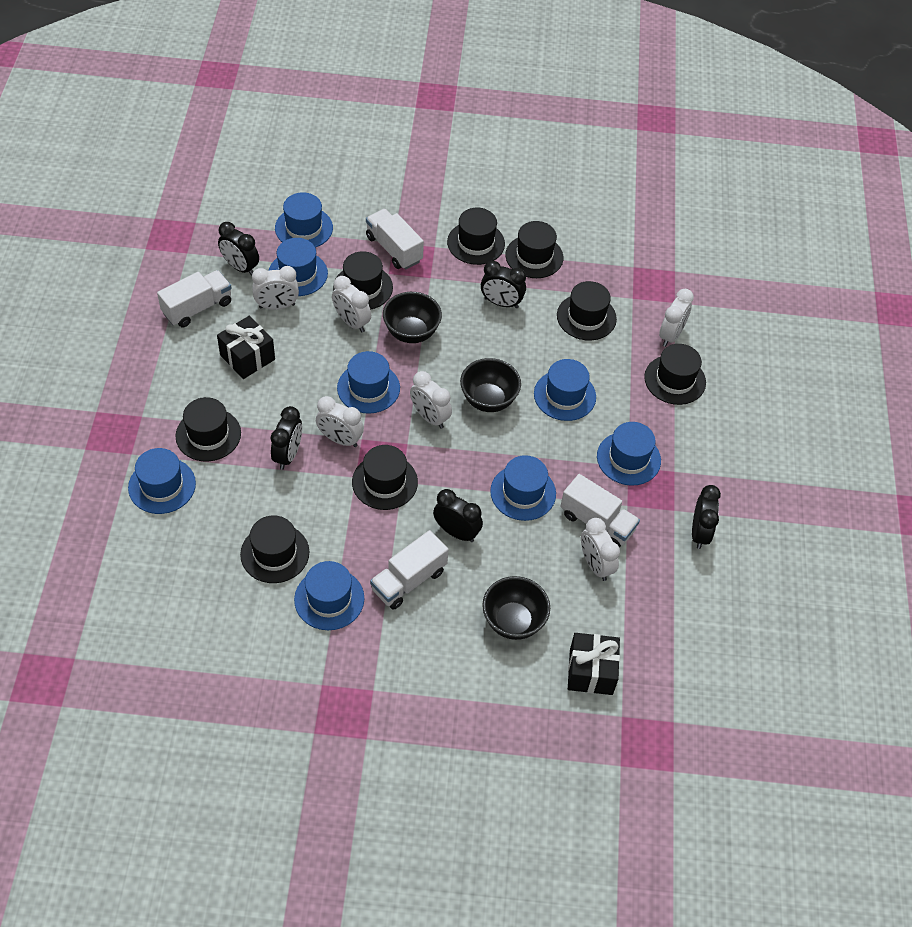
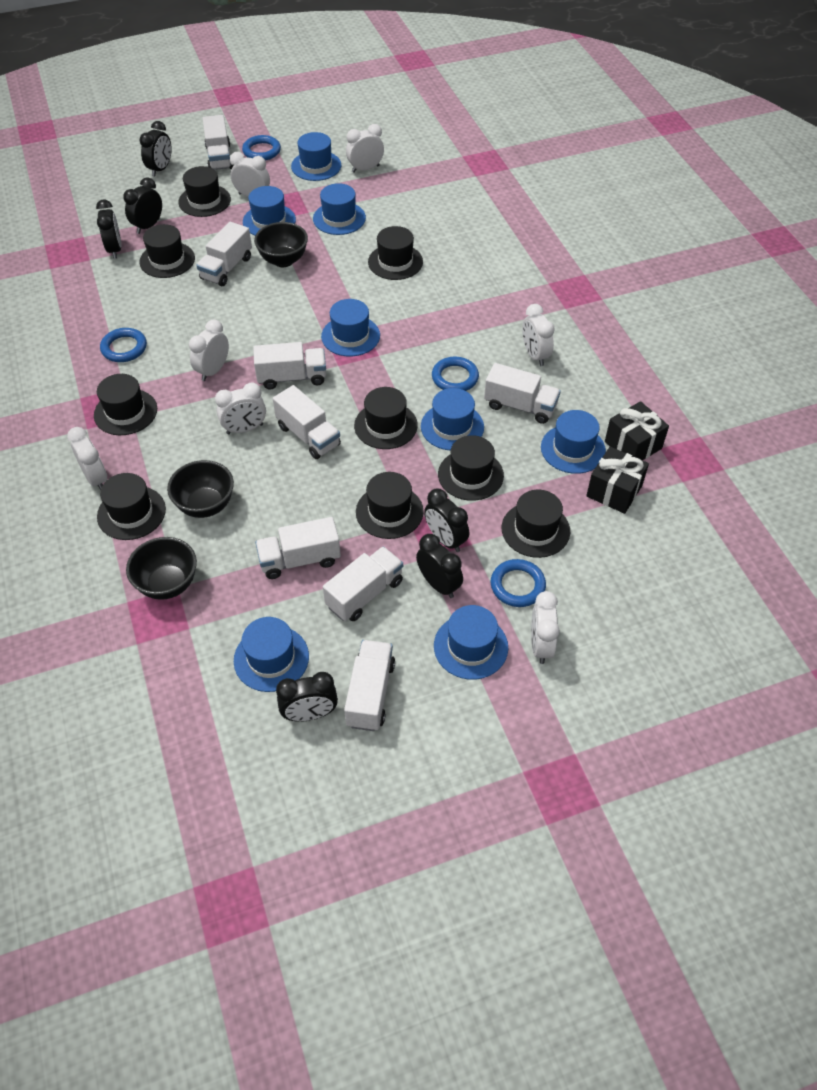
black clock: [218,222,259,276] [271,406,302,470] [433,489,483,542] [481,261,526,308] [692,485,721,549] = 5 -> [96,199,121,259] [124,177,162,234] [139,121,172,177] [276,672,338,722] [416,534,463,598] [424,488,469,552] = 6
black hat: [175,397,241,461] [240,515,309,583] [333,251,393,310] [352,445,418,510] [447,208,505,265] [506,221,563,278] [557,281,617,341] [644,344,706,405] = 8 -> [94,374,157,435] [97,473,166,540] [139,224,195,278] [178,166,231,217] [354,387,418,449] [356,472,424,539] [368,226,423,280] [438,435,504,501] [502,490,570,558] = 9
blue ring: none = 0 -> [100,328,147,362] [242,135,281,161] [432,357,479,391] [491,559,546,607] = 4
white clock: [252,266,299,310] [316,396,364,447] [332,276,371,332] [410,371,452,429] [581,518,620,581] [659,289,694,347] = 6 -> [67,427,107,490] [189,319,229,381] [215,382,266,434] [230,152,270,197] [346,124,384,173] [522,304,555,366] [531,591,560,664] = 7
white truck: [157,270,232,327] [366,209,424,269] [370,530,449,610] [561,474,640,548] = 4 -> [196,222,252,286] [203,115,234,170] [253,342,326,389] [255,517,341,579] [273,385,341,459] [323,546,403,621] [344,640,395,731] [484,363,561,424] = 8

